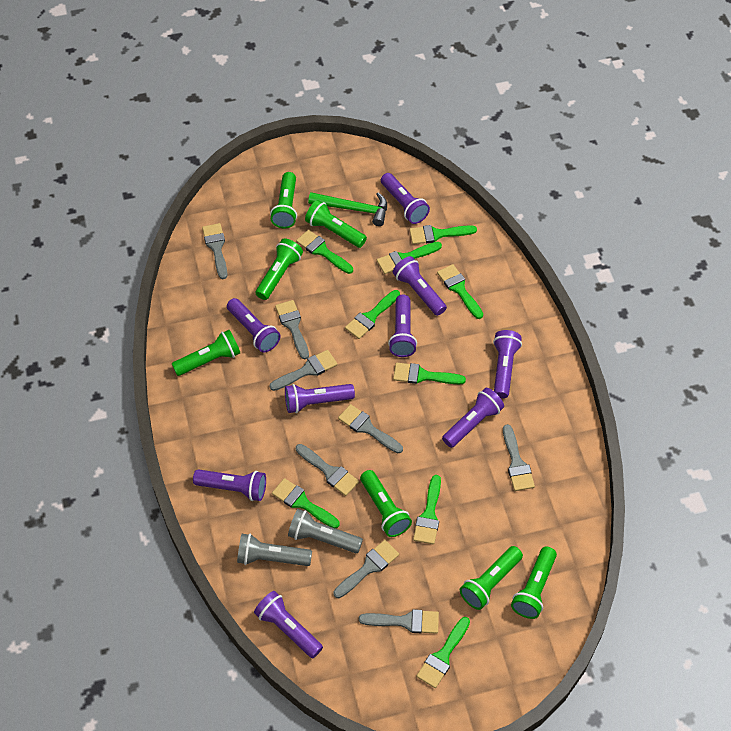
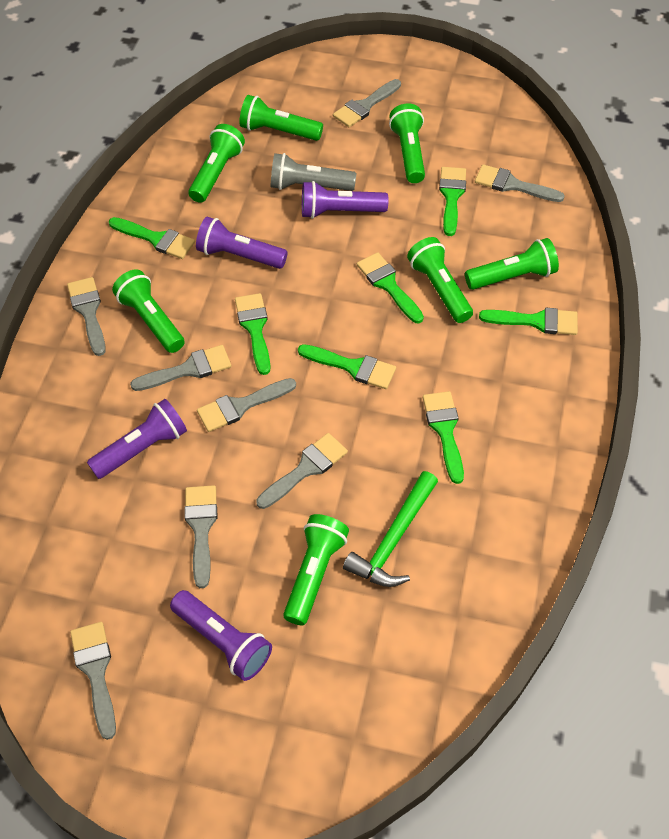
green brush: [272,478,340,528] [296,230,353,274] [345,290,400,339] [377,242,442,274] [393,363,466,384] [409,225,477,244] [413,475,441,544] [416,617,470,688] [437,264,483,319] = 9 -> [109,217,195,259] [235,293,271,375] [298,344,396,389] [357,252,424,323] [423,391,464,484] [439,167,466,236] [479,308,578,335] = 7
grey flashlight: [237,533,312,566] [288,509,363,553] = 2 -> [271,153,356,191] = 1
purple flashlight: [193,469,266,501] [227,298,280,353] [254,591,323,658] [285,384,355,413] [381,173,430,224] [388,295,417,357] [393,256,447,316] [442,388,504,448] [493,330,522,398] = 9 -> [87,399,187,479] [170,590,272,681] [196,217,288,269] [302,181,388,219] = 4

